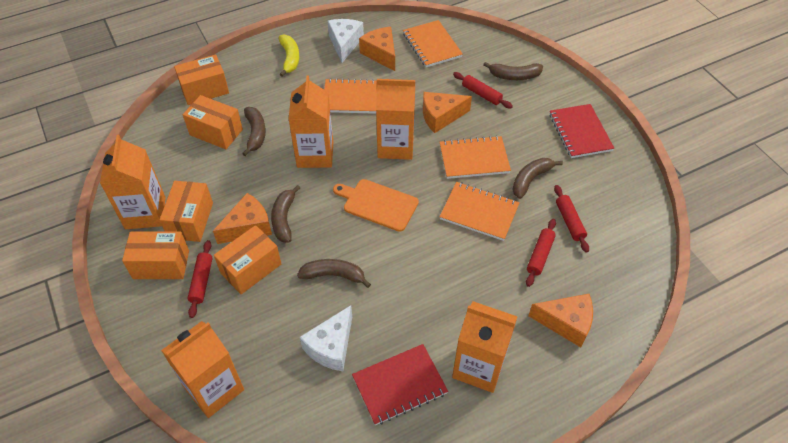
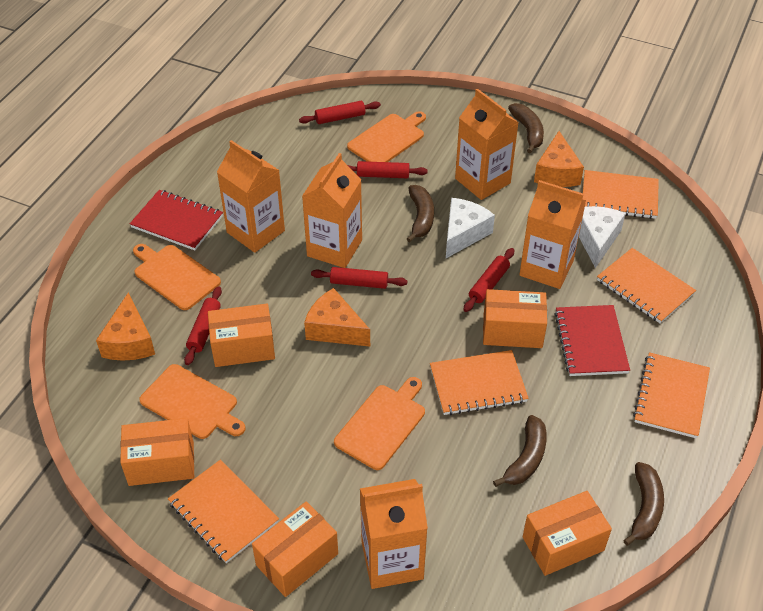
brown banana: [242,107,266,156] [271,185,300,243] [297,259,371,288] [483,62,543,80] [512,158,563,199] = 5 -> [407,185,434,242] [493,415,547,487] [508,103,544,154] [623,462,664,546] = 4
orange cheese: [213,193,272,244] [359,27,395,71] [423,92,472,133] [528,294,593,347] = 4 -> [96,292,155,361] [304,288,370,347] [534,131,584,187] = 3
orange cutting board: [333,179,419,232] = 1 -> [133,244,221,310] [139,364,246,439] [334,377,425,470] [347,111,426,162] = 4
orange notebook: [324,78,377,114] [403,20,463,67] [440,136,511,179] [440,182,520,241] = 4 -> [168,460,279,563] [430,350,529,415] [583,170,659,219] [597,248,696,324] [633,352,710,438] = 5
red rolling pin: [188,240,213,318] [453,72,513,108] [526,219,556,287] [554,185,589,253] = 4 -> [184,286,222,365] [299,101,381,124] [311,267,407,289] [348,161,428,178] [464,248,514,312] = 5
yellow banana: [279,34,300,77] = 1 -> none = 0

